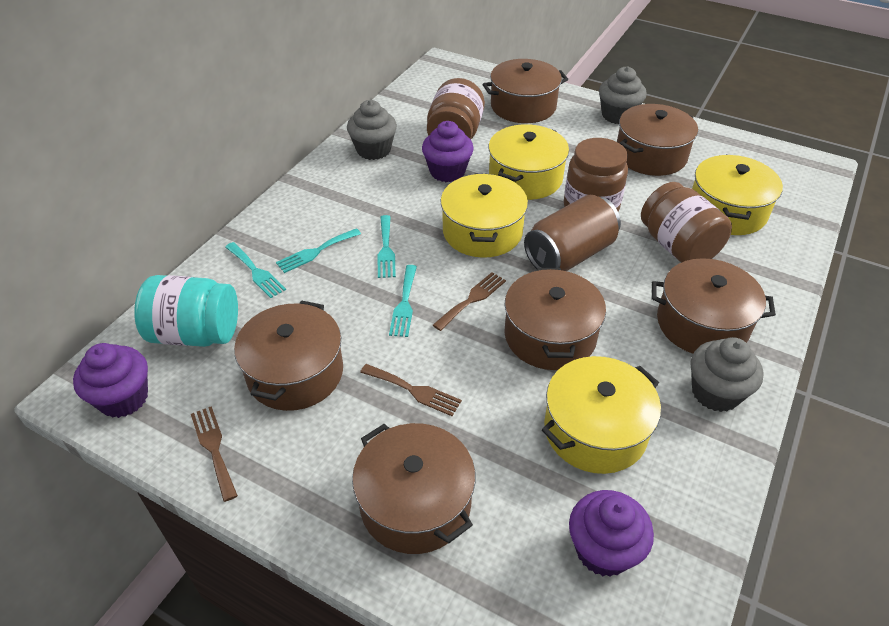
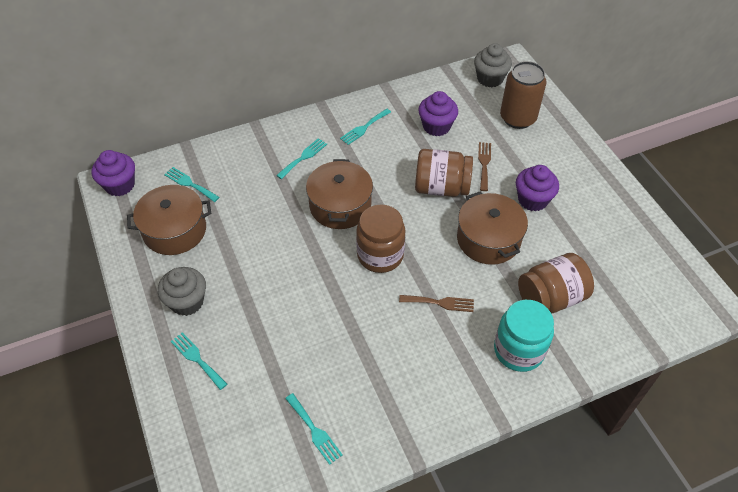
brown fork: [191,406,238,502] [360,364,462,416] [433,272,506,331] = 3 -> [399,295,474,312] [478,142,491,191] = 2
brown pot: [234,300,343,411] [352,423,476,554] [483,59,568,123] [504,268,606,370] [617,104,698,176] [652,258,776,354] = 6 -> [127,185,211,255] [306,159,373,229] [457,191,528,265] = 3
grey cupcake: [347,100,397,160] [599,66,647,124] [691,337,764,412] = 3 -> [158,267,206,316] [474,43,512,88] = 2
turquoise fork: [225,242,286,298] [276,228,361,273] [377,215,396,278] [389,265,417,337] = 4 -> [164,167,219,202] [171,332,227,390] [276,138,327,179] [285,393,343,465] [340,109,391,145] = 5
yellow pot: [440,174,528,258] [489,124,569,200] [542,356,661,474] [692,155,783,235] = 4 -> none = 0

